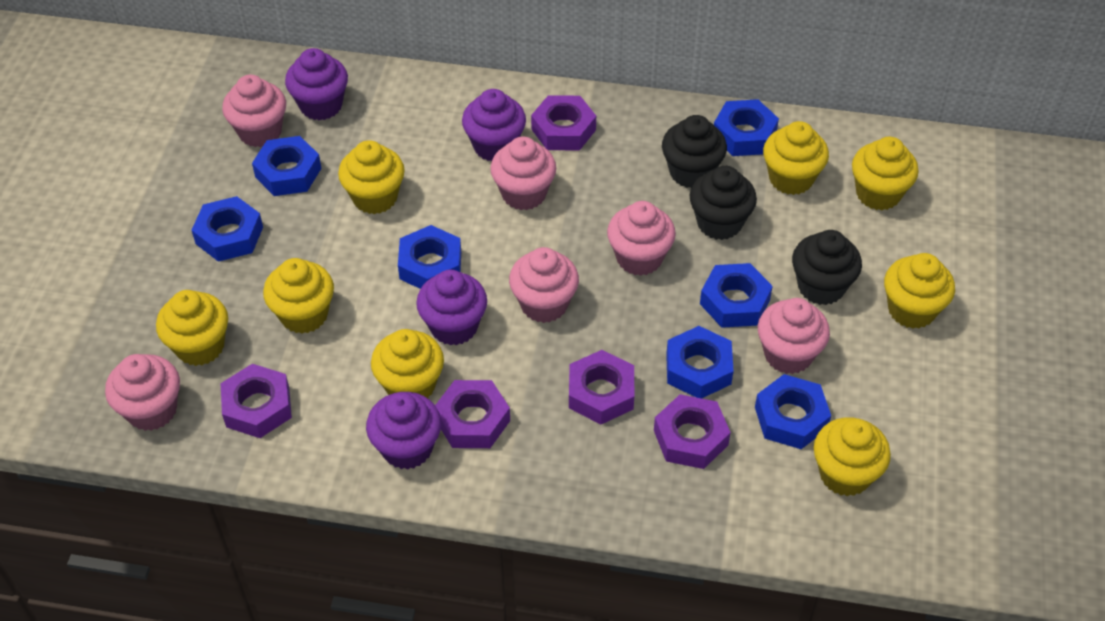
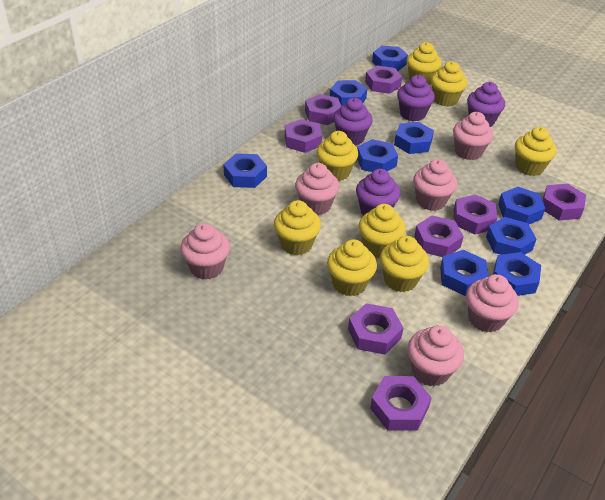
black cupcake: [662,115,727,188] [689,166,757,240] [792,230,862,305] = 3 -> none = 0
blue nut: [192,196,263,262] [252,136,322,196] [398,225,461,289] [666,326,734,399] [700,263,773,328] [714,99,779,156] [755,374,831,449] = 7 -> [223,153,267,188] [330,80,367,106] [357,139,398,172] [372,46,408,71] [394,122,434,154] [440,250,488,296] [486,217,537,255] [493,252,541,296] [498,187,545,224] = 9
purple nut: [221,364,292,438] [435,380,510,448] [531,95,596,151] [569,350,634,424] [654,394,731,469] = 5 -> [285,119,322,153] [305,94,341,125] [348,303,403,354] [365,66,402,94] [370,376,432,431] [414,215,464,257] [454,194,497,235] [542,184,586,220] = 8

